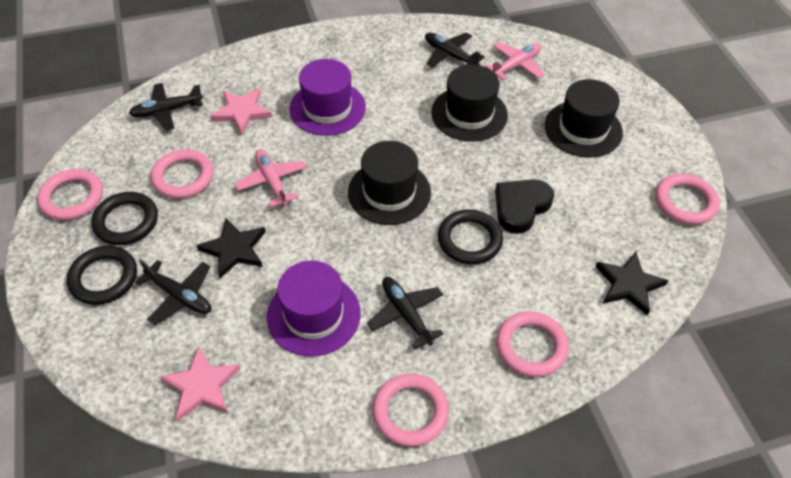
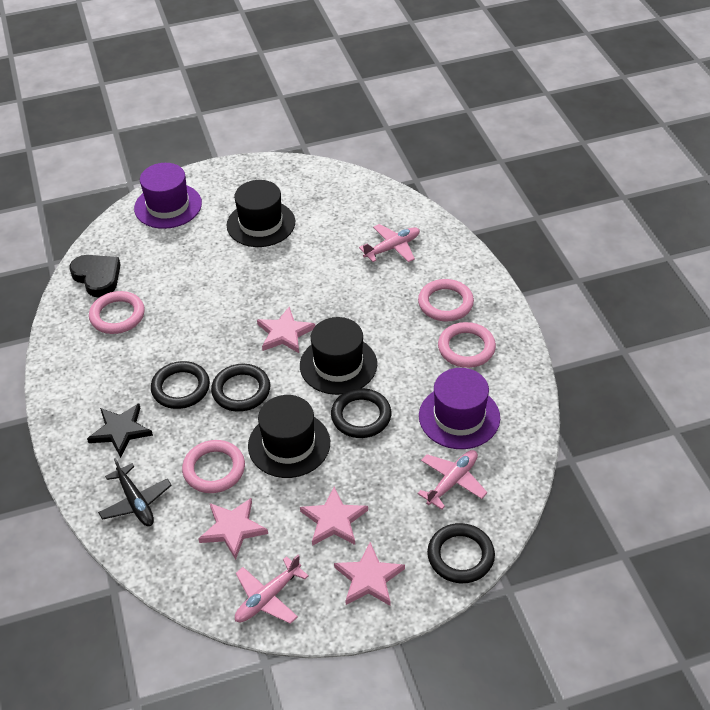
black plane: [129,83,203,130] [135,259,211,325] [367,277,444,349] [425,32,485,67] = 4 -> [98,458,172,526] = 1
black ring: [67,246,137,305] [91,192,158,245] [438,209,503,264] = 3 -> [151,361,210,409] [211,364,270,412] [331,388,391,438] [427,523,495,583] = 4
black star: [196,218,266,278] [595,252,669,316] = 2 -> [87,403,153,458] = 1
pink plane: [235,149,307,207] [485,42,545,81] = 2 -> [235,555,309,624] [359,224,420,262] [417,450,487,510] = 3
pink ring: [37,169,103,220] [151,149,213,199] [373,374,449,447] [496,311,569,377] [655,173,720,225] = 5 -> [89,291,145,334] [182,440,245,493] [418,279,474,321] [438,322,496,368] = 4
pink star: [160,347,240,421] [210,88,272,135] = 2 -> [198,498,268,560] [257,307,315,353] [300,487,368,546] [334,542,405,606] = 4

